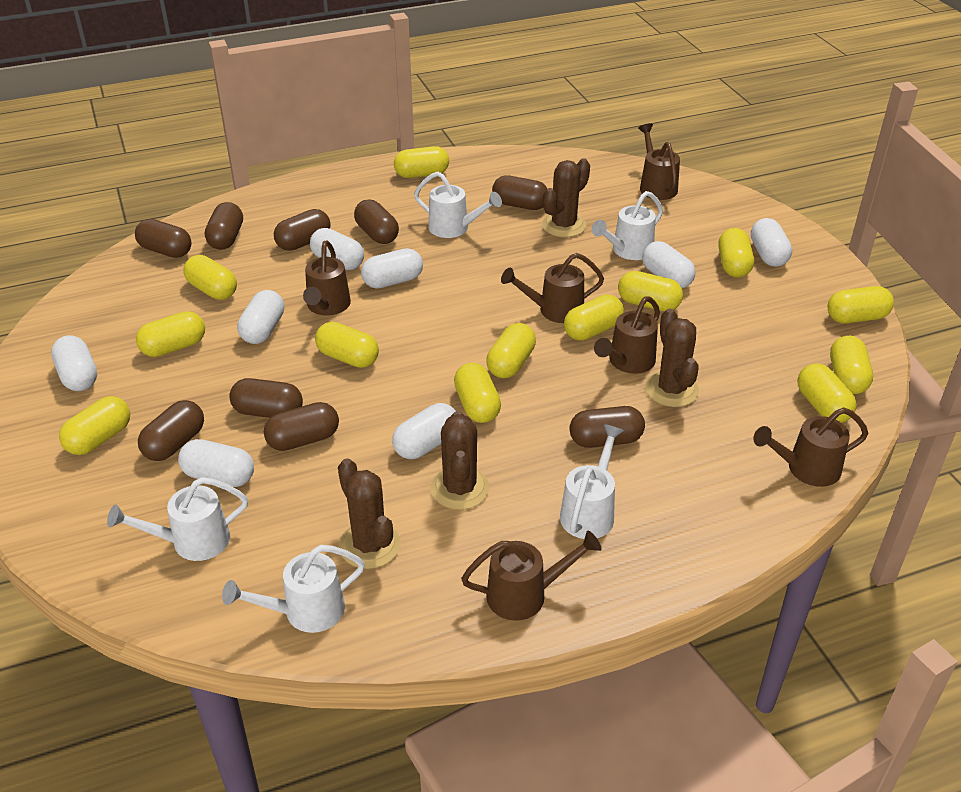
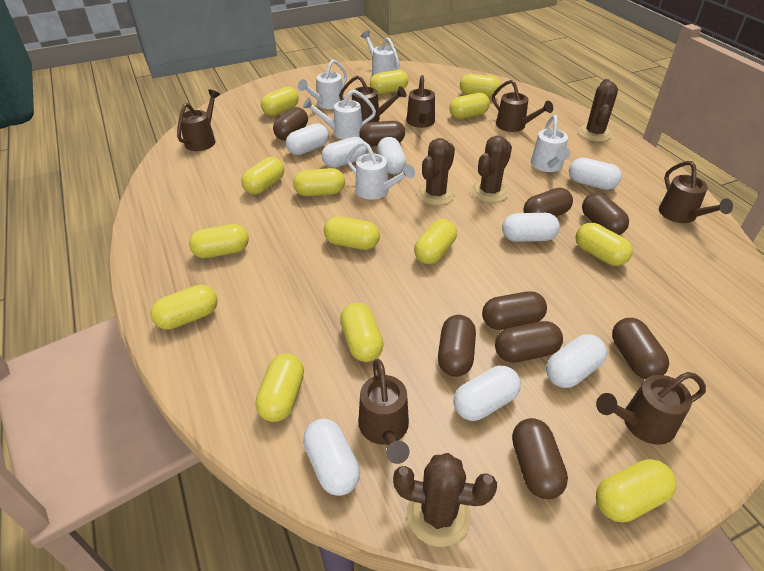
brown watering can: [303,240,351,315] [461,531,601,621] [501,253,604,323] [594,296,660,374] [638,123,680,200] [753,408,868,487] = 6 -> [177,90,220,151] [339,76,406,123] [359,359,409,464] [406,75,435,128] [492,80,553,132] [596,372,706,445] [659,161,733,223] = 7
yellow capsule: [59,396,130,455] [136,311,205,357] [183,255,237,300] [315,322,379,368] [394,146,449,178] [454,363,501,423] [486,323,536,378] [564,294,624,341] [618,271,683,311] [718,228,754,278] [797,363,857,423] [828,286,894,324] [830,336,873,394] = 13 -> [150,285,218,330] [189,224,249,258] [241,157,284,195] [255,353,304,422] [261,86,299,116] [293,168,345,196] [324,216,380,250] [340,303,384,362] [370,70,408,94] [414,219,457,264] [449,93,490,119] [460,74,501,97] [576,223,633,266] [596,459,677,522] = 14

